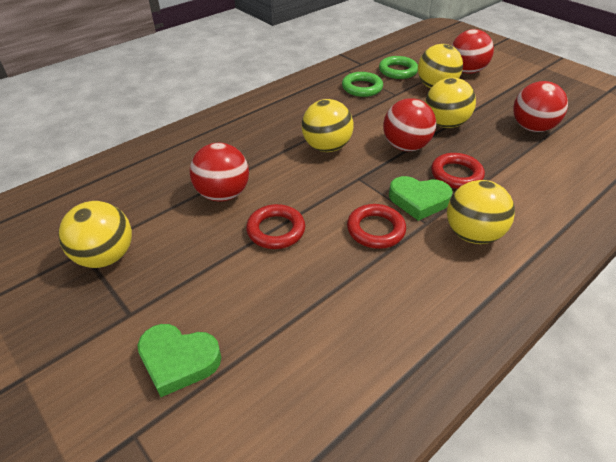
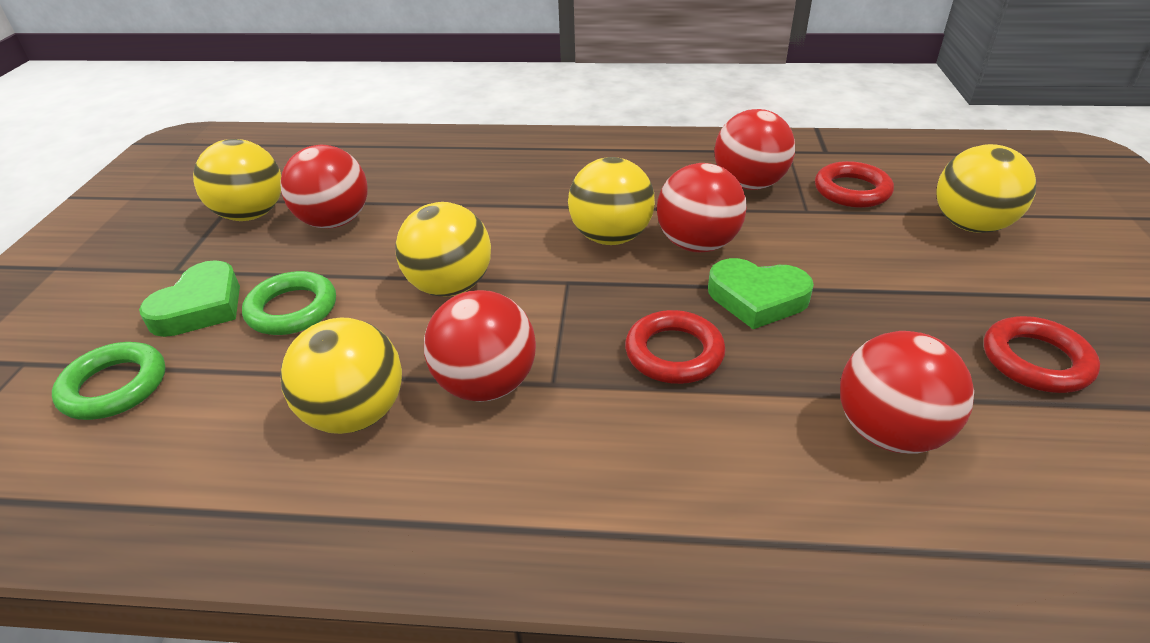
red ball: [190,143,249,202] [383,98,436,152] [452,29,494,74] [513,81,568,132] = 4 -> [280,145,367,228] [424,290,536,402] [657,163,747,252] [714,109,795,190] [840,331,974,453] = 5

